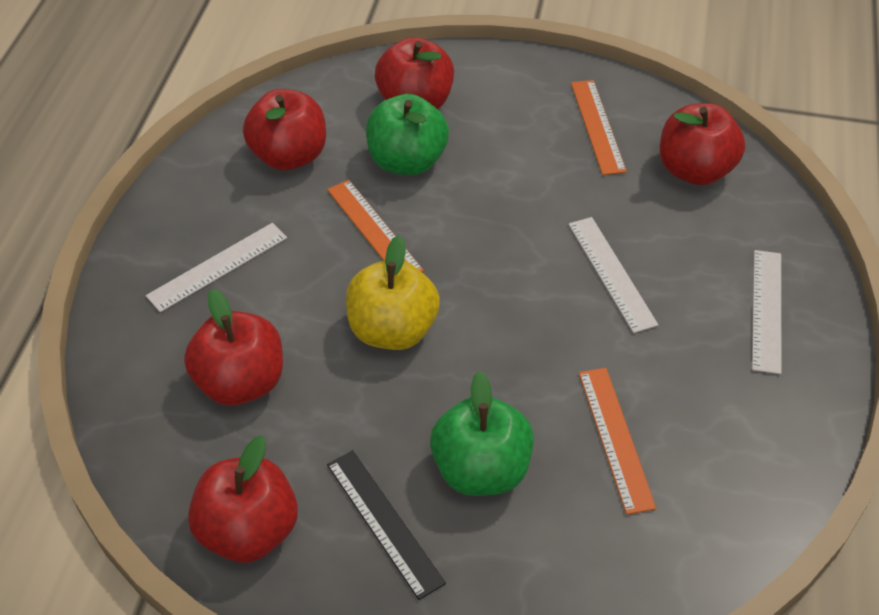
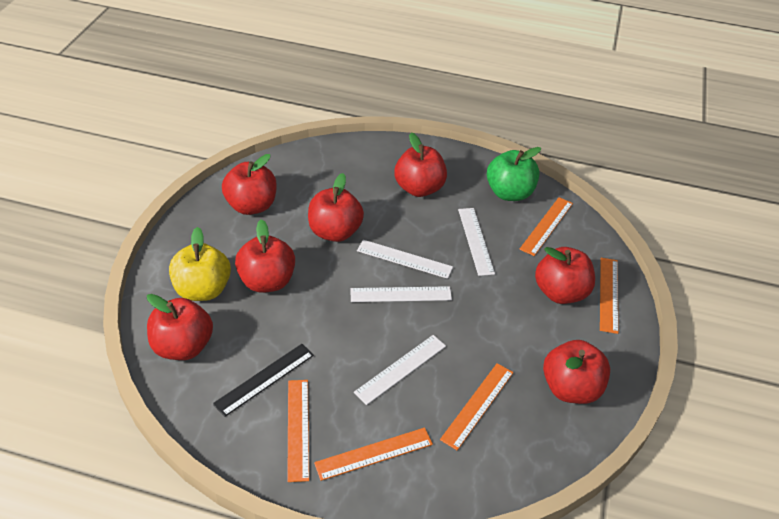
green apple: [366,94,449,175] [430,371,534,496] = 2 -> [487,147,541,201] = 1
orange ruler: [327,180,424,272] [571,80,627,175] [579,368,656,515] = 3 -> [287,380,309,482] [314,427,433,481] [440,363,513,450] [520,197,573,256] [600,258,618,334] = 5
red apple: [184,289,283,406] [188,435,298,563] [243,89,326,170] [375,37,454,109] [660,103,745,185] = 5 -> [147,294,213,360] [222,154,277,215] [235,219,295,293] [308,173,364,242] [394,133,447,197] [535,247,595,304] [543,340,610,404] = 7
white ruler: [146,223,287,312] [569,217,658,333] [752,250,781,374] = 3 -> [350,286,452,302] [354,335,446,405] [357,240,453,279] [458,208,495,276] = 4

